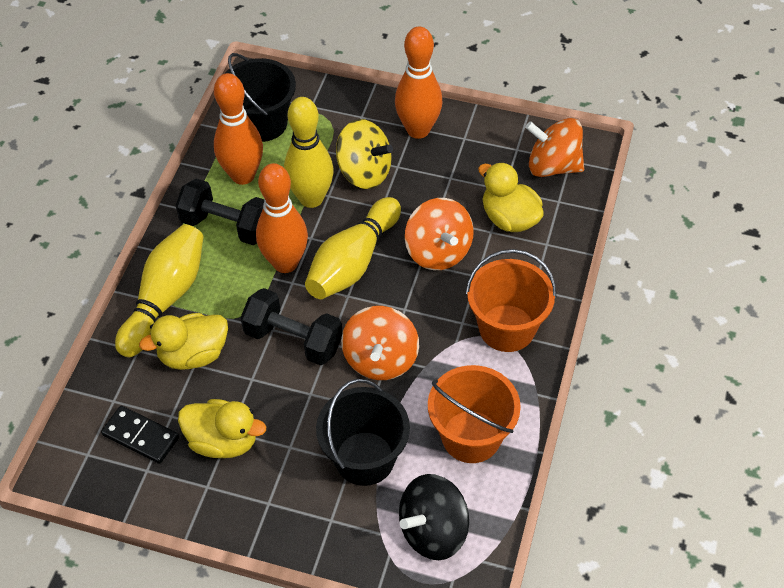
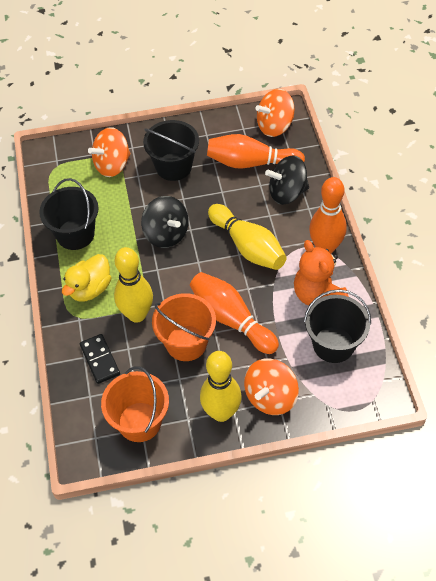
black bucket: [224,53,296,142] [316,379,410,486] = 2 -> [39,178,99,250] [143,120,199,181] [304,289,371,363] = 3
black dumbbell: [176,178,264,245] [240,288,343,365] = 2 -> none = 0
black spinning top: [399,474,469,560] = 1 -> [141,196,189,248] [265,155,309,205] = 2
orange teddy bear: none = 0 -> [294,240,349,305] = 1
yellow duck: [139,313,228,370] [178,399,266,458] [478,162,544,232] = 3 -> [62,254,111,302] = 1
yellow spinning top: [336,119,393,189] = 1 -> none = 0

